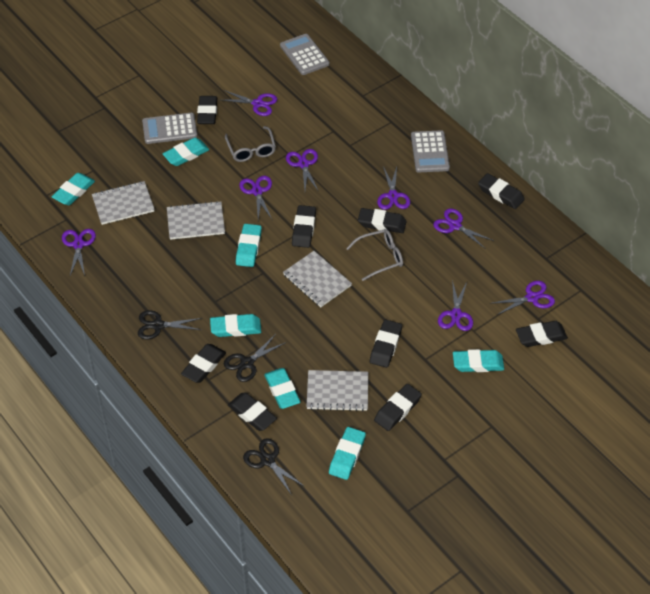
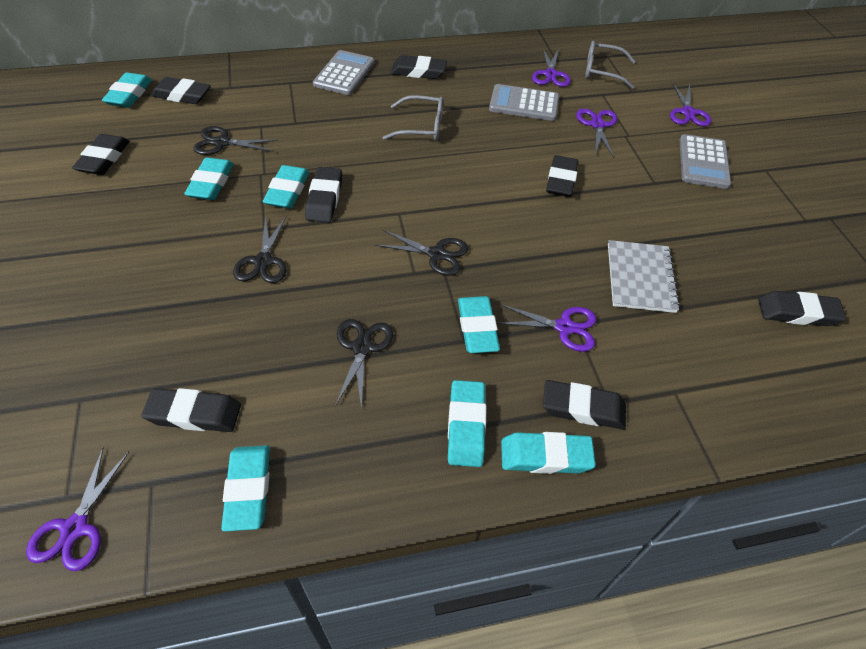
black eraser: [181,344,226,383] [197,96,217,124] [228,392,277,431] [292,205,316,248] [358,208,407,233] [370,320,402,368] [374,384,422,431] [478,173,525,209] [516,321,568,347] = 9 -> [72,134,129,175] [142,388,241,432] [151,77,211,104] [305,167,342,223] [391,55,447,79] [543,380,626,430] [546,155,579,197] [758,291,846,326] = 8
black scissors: [138,310,202,339] [224,334,285,382] [243,438,304,495] = 3 -> [193,126,278,155] [233,215,286,283] [335,319,393,410] [375,229,469,276] = 4
grey notebook: [92,181,155,225] [167,201,225,240] [283,251,352,307] [306,370,368,411] = 4 -> [608,240,680,313] = 1
purple scissors: [62,229,96,276] [222,90,278,116] [239,176,272,220] [286,149,319,192] [377,166,410,210] [433,209,494,249] [438,280,473,331] [490,281,555,315] = 8 -> [26,447,129,571] [496,304,596,352] [532,49,571,87] [576,109,617,157] [670,84,711,126] = 5

